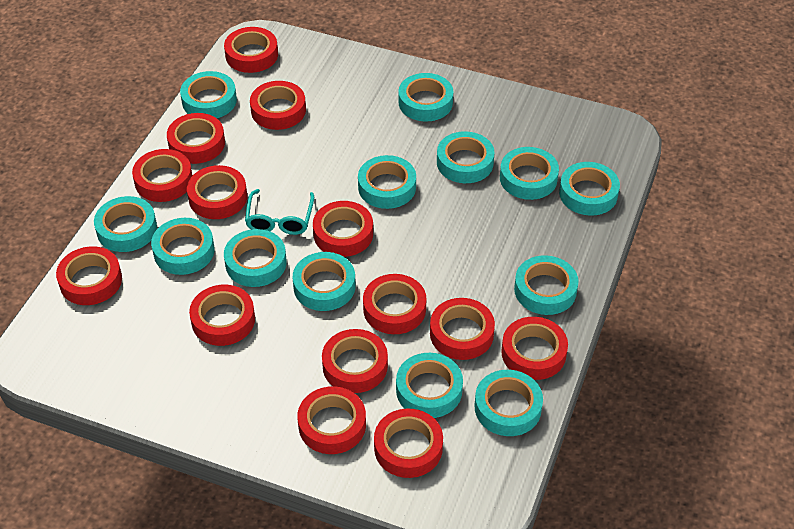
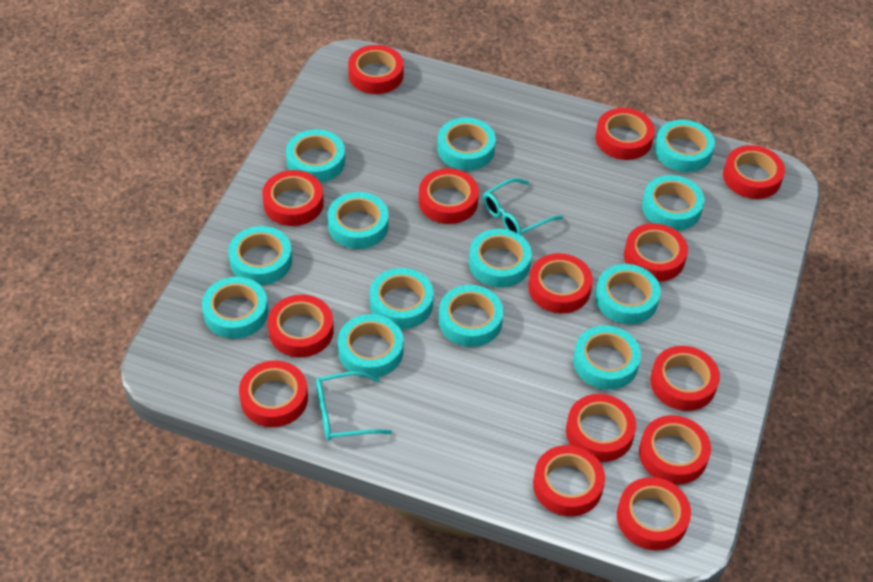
turquoise glasses: [245,189,314,235] = 1 -> [316,371,392,441] [483,178,563,235] = 2

